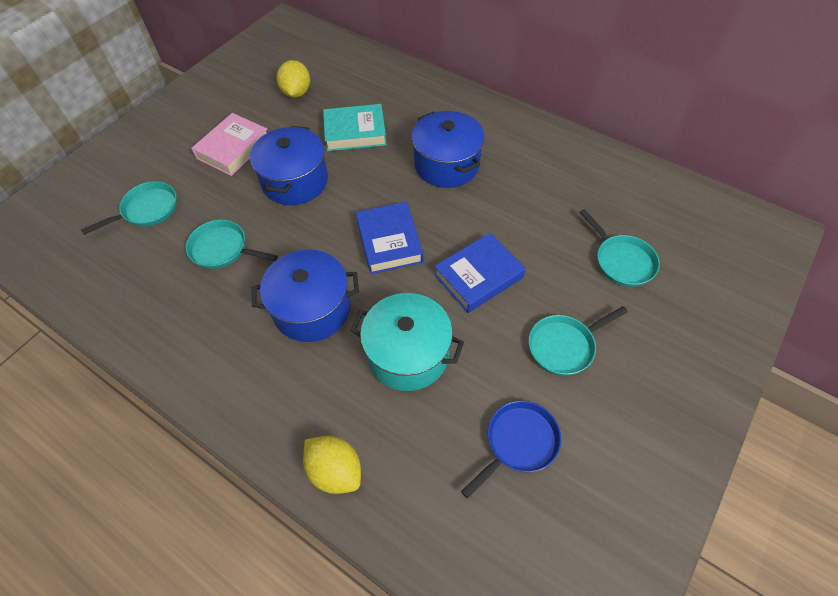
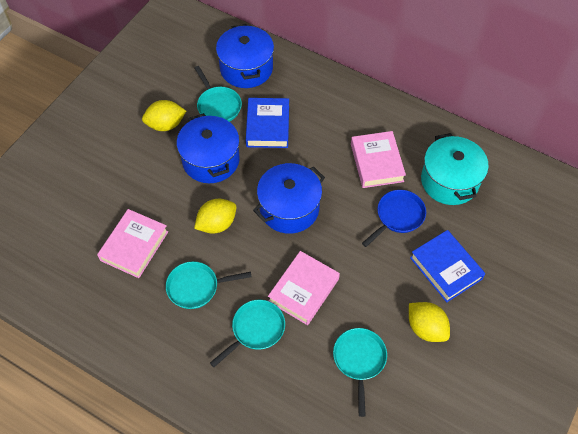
pink book: [191,113,267,176] = 1 -> [97,209,168,278] [268,251,340,325] [351,131,406,188] = 3
turquoise book: [323,104,387,151] = 1 -> none = 0
yellow lemon: [276,60,310,98] [303,436,361,494] = 2 -> [142,100,186,131] [194,199,236,234] [409,302,450,342] = 3

